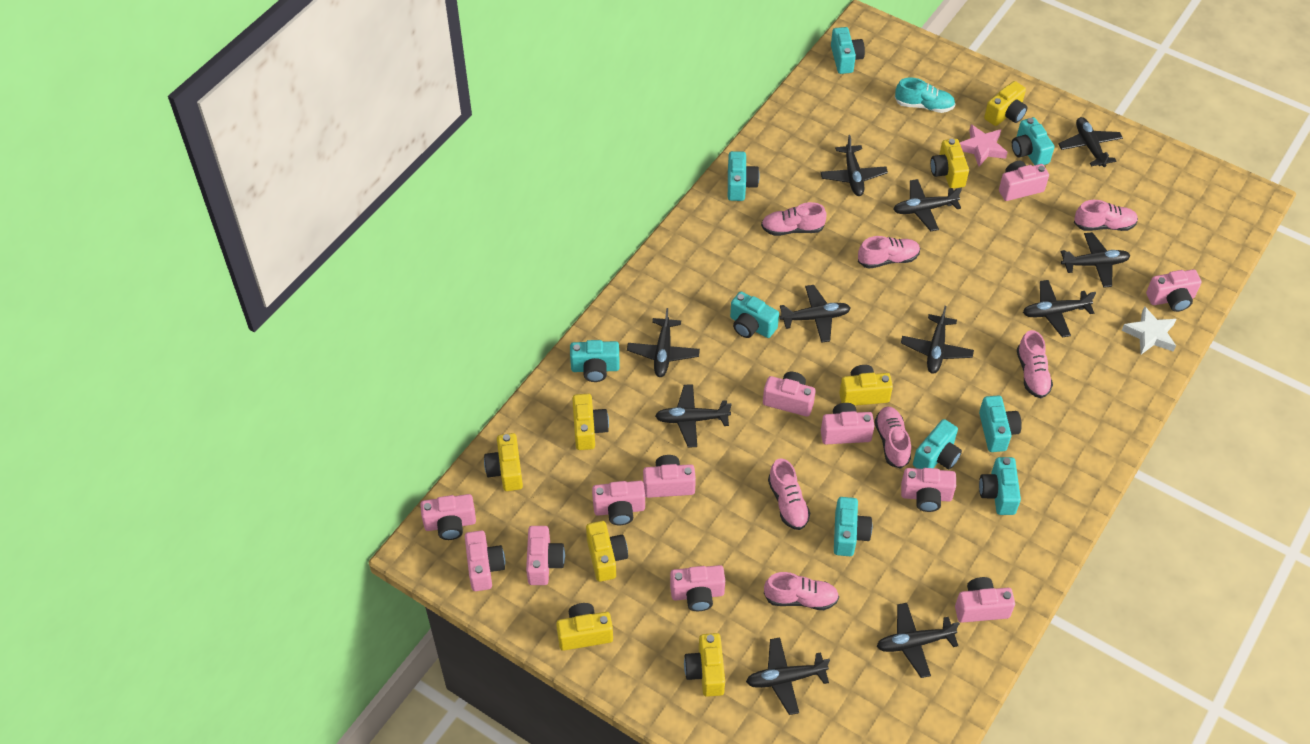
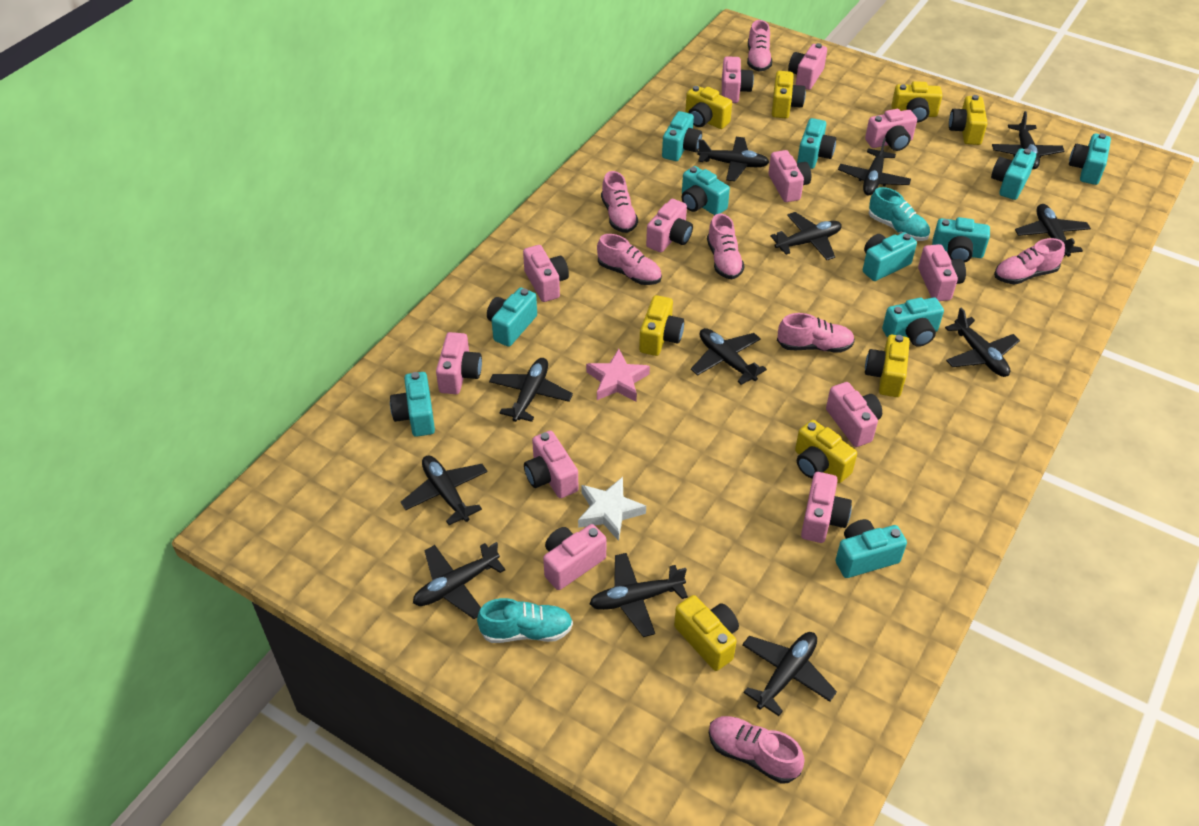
black plane: [627,308,700,377] [655,384,732,448] [746,638,830,715] [780,285,851,343] [820,135,888,196] [877,603,960,678] [893,179,962,231] [901,306,974,374] [1023,280,1096,337] [1058,117,1123,167] [1061,232,1130,288] = 11 -> [401,455,488,525] [413,542,505,619] [489,358,573,422] [590,553,688,637] [691,328,767,385] [697,137,769,181] [742,632,837,716] [770,212,842,260] [838,138,911,195] [945,308,1020,377] [992,111,1064,169] [1015,204,1091,257] = 12
turquoise camera: [570,340,620,382] [728,151,760,201] [730,291,779,338] [831,27,865,74] [834,497,872,556] [913,419,962,469] [979,396,1022,452] [979,457,1021,515] [1012,117,1054,165] = 9 -> [390,372,435,437] [487,288,537,347] [662,111,702,161] [682,166,730,215] [797,118,836,169] [836,519,907,578] [863,232,917,281] [882,297,944,347] [932,217,990,263] [991,148,1036,200] [1069,133,1111,185] = 11
turquoise shoe: [895,77,955,113] = 1 -> [477,598,573,643] [868,187,930,241] = 2

